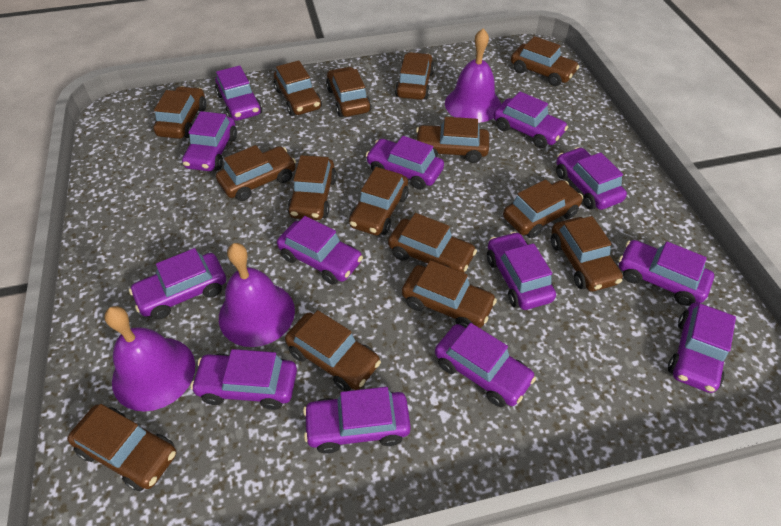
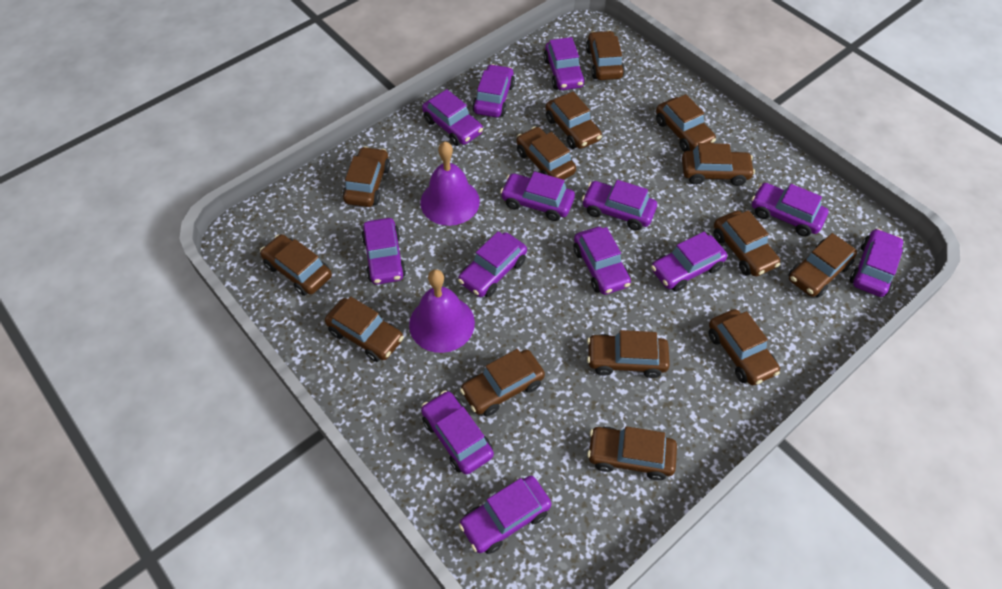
brown car: [67,404,176,491] [153,86,206,139] [216,145,296,201] [274,60,322,116] [285,310,381,391] [287,155,337,220] [326,67,371,117] [349,167,409,235] [388,213,477,273] [395,52,434,100] [402,260,497,328] [416,117,489,163] [503,179,583,238] [511,36,579,86] [551,216,623,291] = 15 -> [260,234,332,296] [325,296,404,362] [343,146,390,207] [460,349,545,416] [516,126,576,180] [546,91,602,149] [586,31,625,80] [587,330,670,378] [587,426,677,480] [656,94,716,152] [682,143,755,186] [708,309,780,385] [713,210,781,277] [788,233,857,298] = 14
purple bell: [105,306,195,412] [219,243,295,347] [445,28,501,123] = 3 -> [409,269,475,353] [420,141,480,226] = 2

